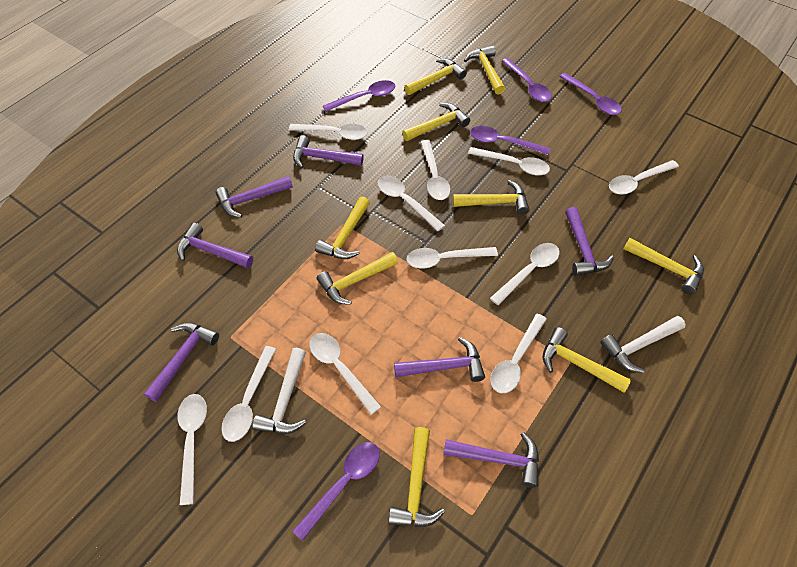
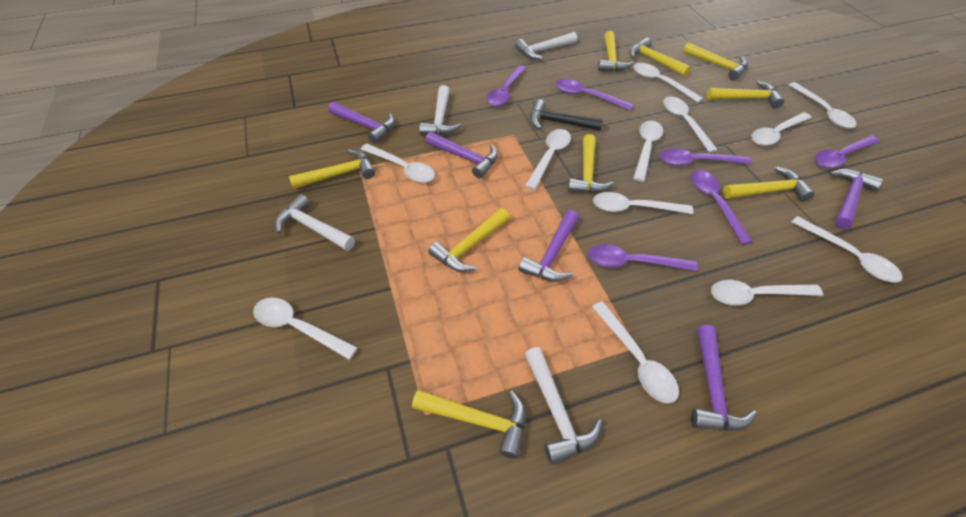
black hammer: none = 0 -> [530,99,603,131] = 1
purple hammer: [144,323,219,402] [177,223,253,268] [215,176,293,218] [293,135,364,168] [394,337,485,382] [443,432,539,488] [565,207,614,276] = 7 -> [328,102,394,144] [425,132,498,178] [518,210,579,282] [691,325,757,431] [829,169,883,229] = 5
purple spoon: [293,442,380,541] [323,80,395,112] [470,126,550,155] [502,58,552,102] [560,73,622,115] = 5 -> [486,65,526,107] [555,79,633,110] [588,244,698,271] [660,148,752,166] [690,170,753,245] [815,136,880,169] = 6
white hammer: [252,348,306,434] [600,316,686,373] = 2 -> [275,194,355,251] [419,85,461,135] [515,32,577,60] [525,347,602,464] = 4
white spoon: [177,394,207,505] [221,346,276,442] [289,124,368,140] [309,333,381,415] [377,175,445,231] [407,247,498,269] [421,140,450,200] [468,147,550,176] [490,243,560,305] [490,314,547,393] [609,160,679,195] = 11 -> [253,298,358,360] [360,144,435,183] [525,129,571,190] [592,301,679,404] [593,192,693,214] [633,63,703,103] [633,121,663,182] [663,96,718,153] [711,280,823,305] [751,112,812,146] [789,82,857,128] [791,216,903,283] = 12

